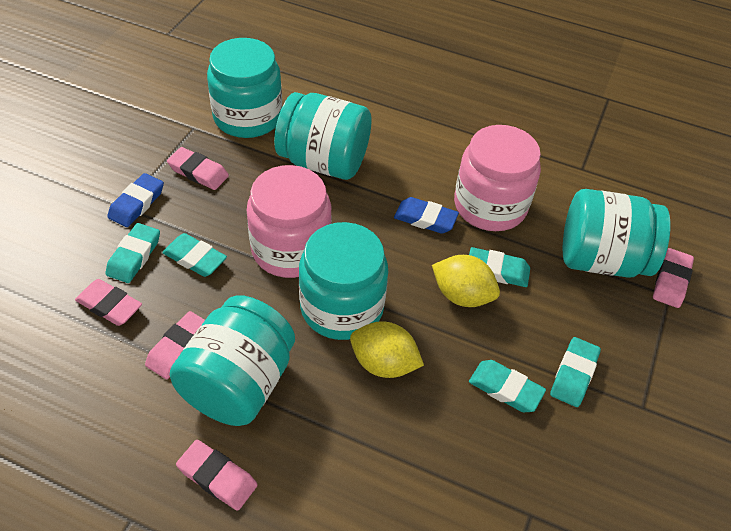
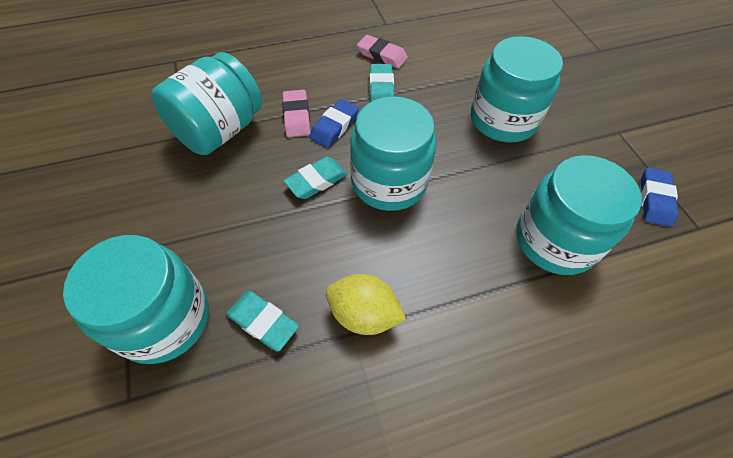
pink eraser: [75,279,142,326] [145,311,205,379] [167,147,229,190] [176,440,258,511] [653,248,694,308] = 5 -> [282,90,311,137] [357,35,408,69] = 2
pink jar: [247,165,332,278] [454,125,541,231] = 2 -> none = 0
turquoise eraser: [106,223,160,283] [162,233,227,277] [469,247,530,287] [469,360,546,412] [550,337,601,407] = 5 -> [226,291,299,352] [284,157,348,199] [370,64,394,102] = 3
yellow lemon: [350,321,424,378] [432,255,500,307] = 2 -> [326,274,406,335] = 1

